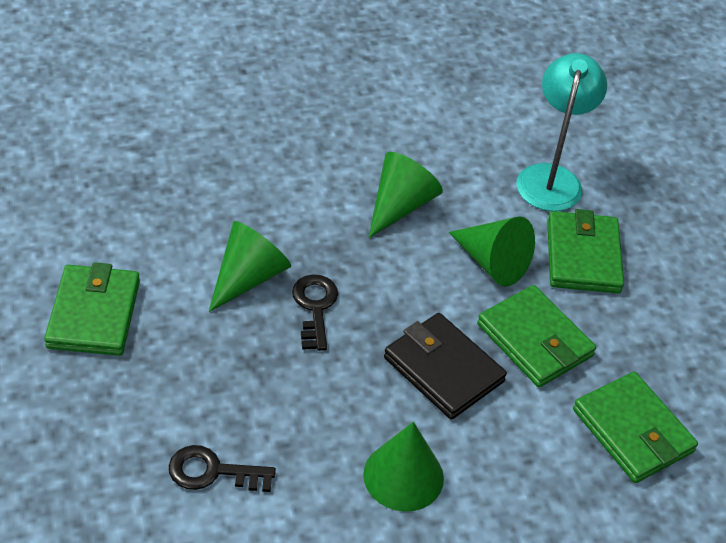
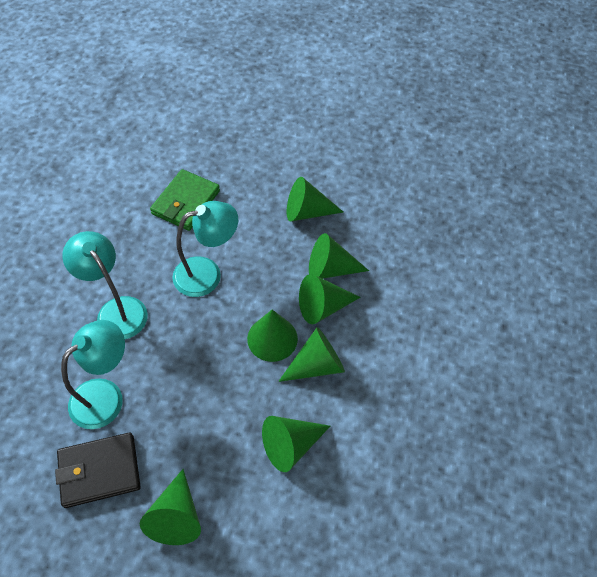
black key: [169,445,276,492] [292,274,338,351] = 2 -> none = 0
green cone: [209,221,291,312] [363,422,444,512] [369,152,443,238] [449,217,535,287] = 4 -> [140,469,201,545] [247,310,298,362] [262,416,330,472] [278,327,345,382] [287,177,343,221] [299,274,360,324] [309,233,369,279] = 7
green wallet: [44,262,140,356] [477,285,596,387] [547,209,624,293] [573,372,698,483] = 4 -> [150,169,220,231] = 1
turquoise lamp: [517,53,607,211] = 1 -> [61,320,125,429] [62,231,148,339] [172,201,238,297] = 3

